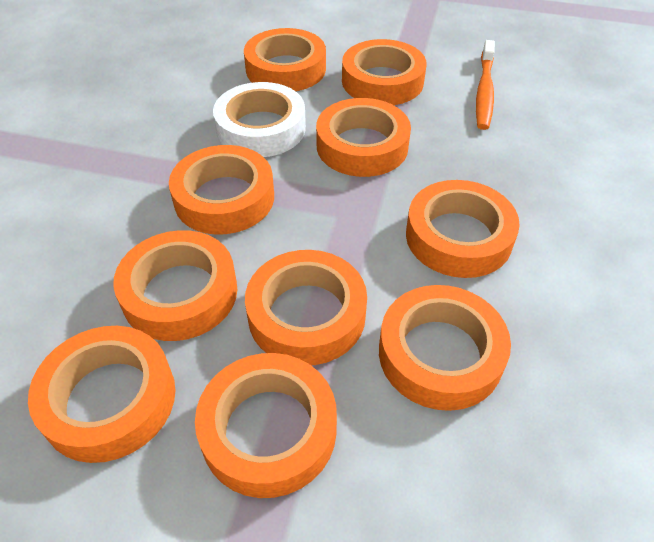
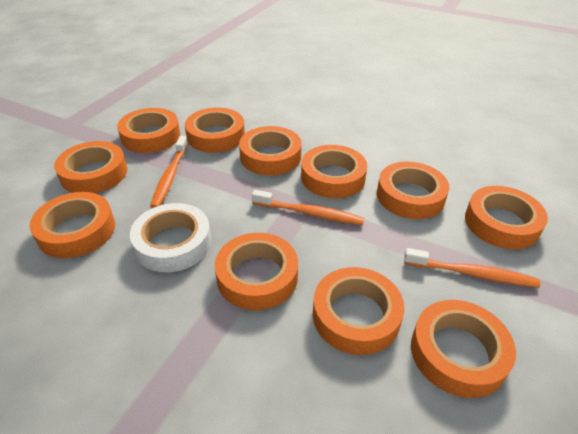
orange tape: [28,326,176,463] [113,230,237,341] [169,145,274,235] [195,353,337,498] [244,28,326,91] [245,250,367,365] [316,98,411,177] [342,39,427,105] [379,285,511,411] [406,180,520,278] = 10 -> [30,192,115,258] [54,141,127,193] [117,108,180,153] [185,107,245,153] [215,233,298,310] [239,126,302,175] [301,145,367,198] [313,267,405,355] [377,162,449,219] [411,300,516,398] [465,186,548,250] = 11
orange toothbrush: [476,40,495,130] = 1 -> [150,136,188,208] [252,190,364,225] [404,248,540,288] = 3

